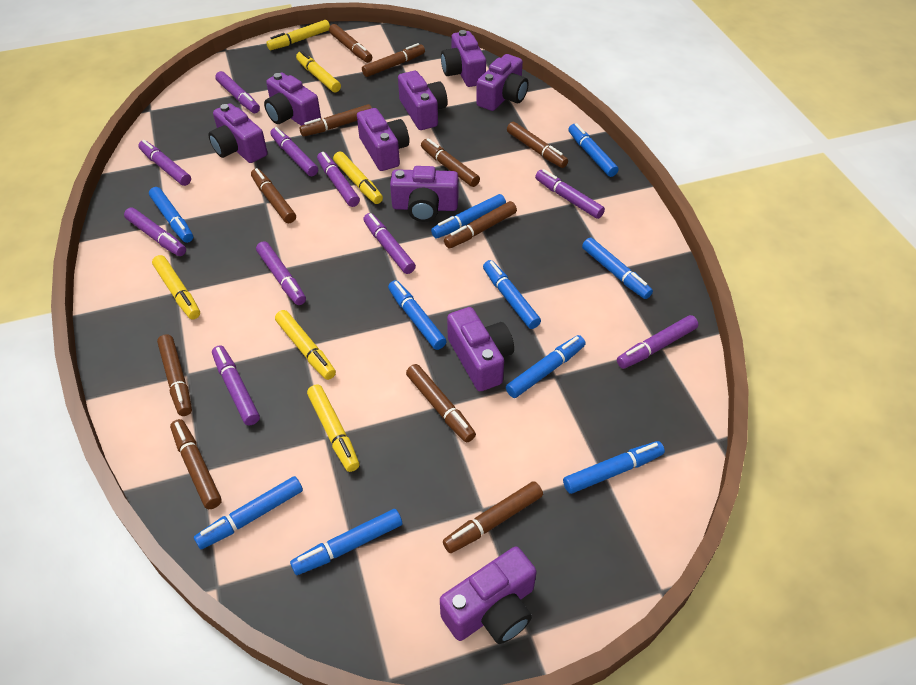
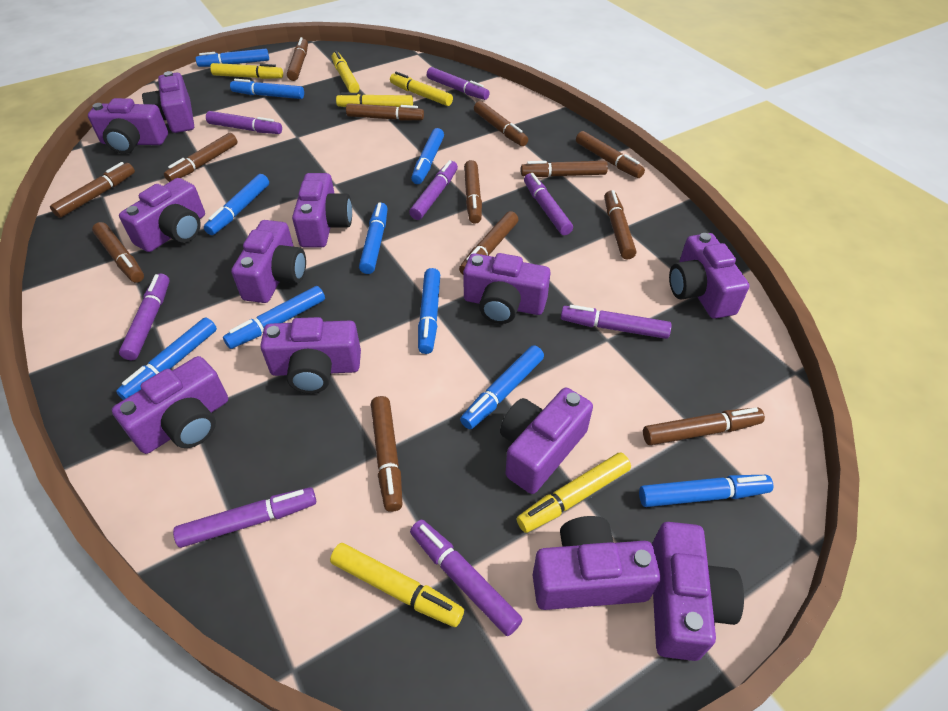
brown marker: [157,334,192,416] [170,419,222,509] [251,168,296,223] [299,104,372,136] [329,24,372,63] [362,43,425,77] [406,364,476,442] [421,138,480,187] [443,481,543,553] [444,201,517,248] [507,122,568,168] = 11 -> [50,162,135,218] [92,222,144,283] [164,133,238,182] [287,37,308,81] [346,103,424,121] [371,396,402,512] [459,211,518,274] [464,160,482,224] [474,101,528,146] [521,161,608,177] [576,131,645,178] [604,190,636,259] [643,407,765,445] = 13
purple camera: [208,103,268,163] [264,73,321,126] [357,108,409,171] [390,166,458,222] [398,71,447,130] [440,547,537,644] [441,30,486,87] [447,307,514,391] [476,54,529,111] = 9 -> [88,98,168,154] [112,356,228,454] [119,178,205,252] [142,71,194,133] [231,220,306,303] [260,317,361,393] [292,173,352,247] [463,253,550,324] [500,388,593,494] [533,516,661,610] [652,522,744,661] [669,233,749,319] = 12
purple marker: [124,208,186,256] [138,140,191,186] [212,346,260,425] [215,71,260,113] [256,241,306,305] [270,127,318,176] [317,152,360,207] [363,213,416,274] [535,169,605,219] [617,315,698,369] = 10 -> [119,274,170,360] [173,487,316,548] [206,111,282,134] [409,160,458,220] [410,520,523,636] [427,67,490,100] [524,173,573,235] [561,305,672,339] = 8

